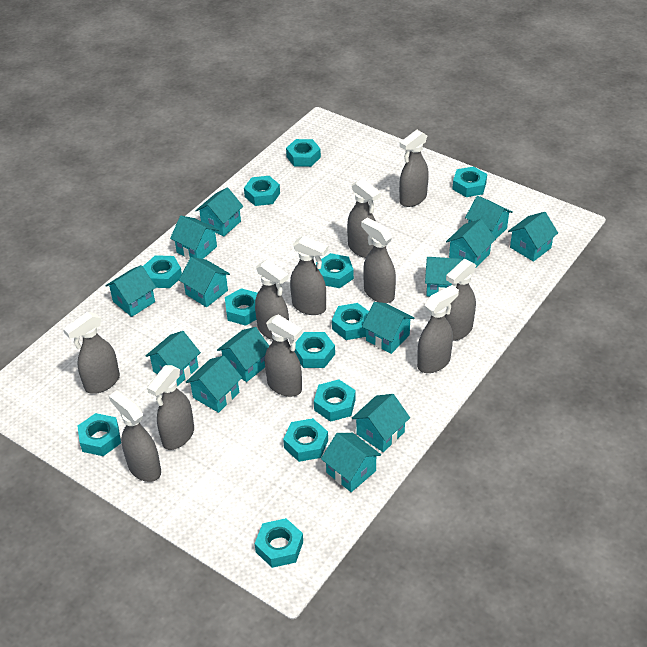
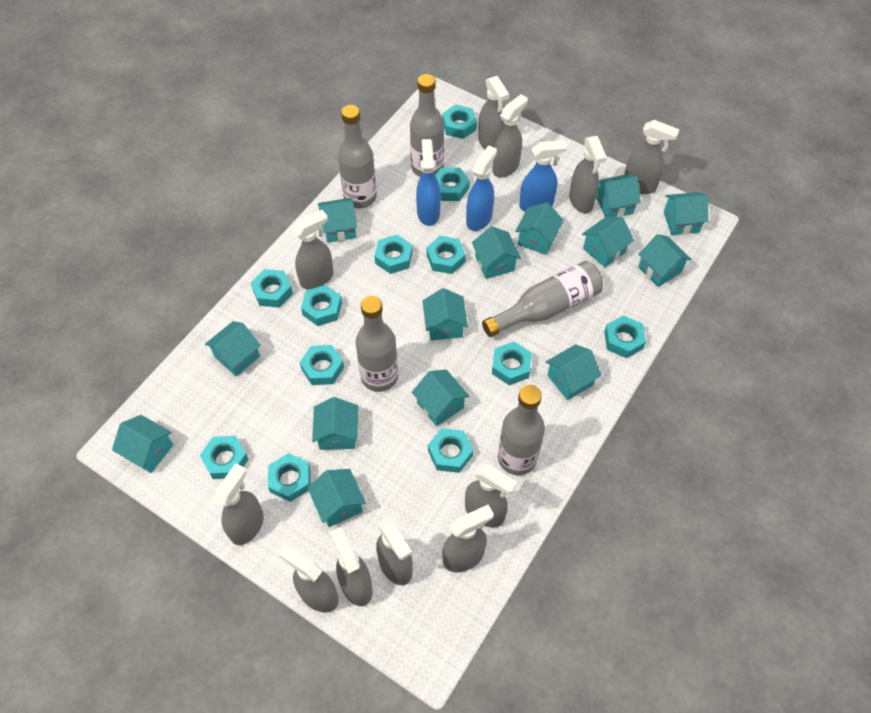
blue spray bottle: none = 0 -> [416,139,441,226] [466,145,497,231] [519,140,567,212] = 3
grey bottle: none = 0 -> [338,105,377,208] [356,296,398,392] [410,74,444,177] [482,261,603,337] [498,385,545,475] = 5

